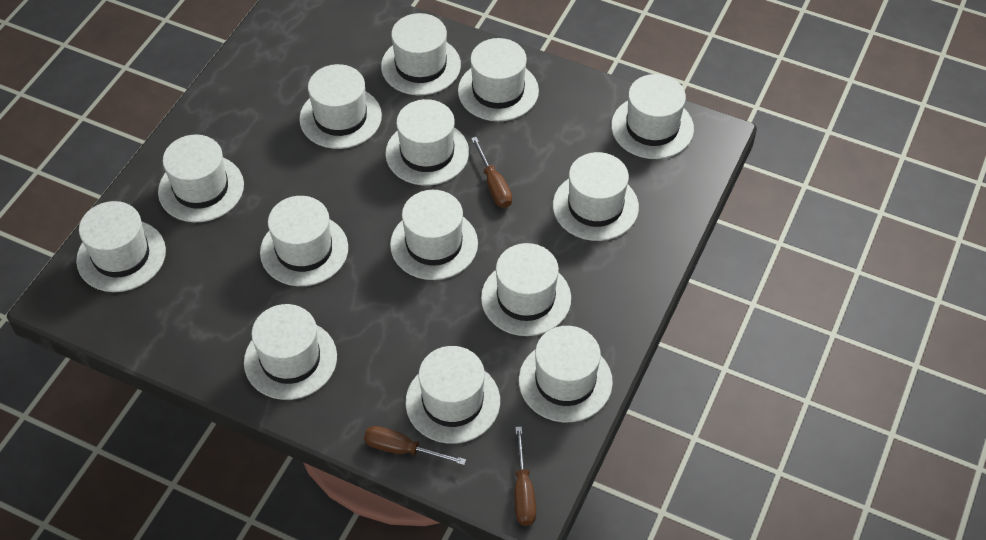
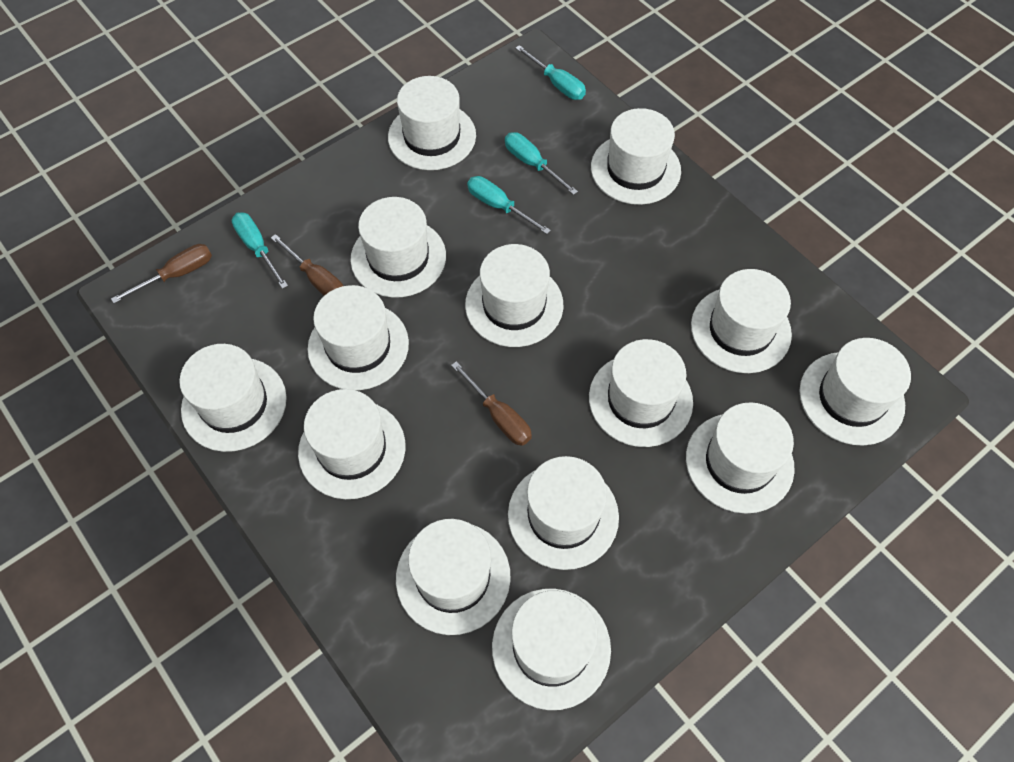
turquoise screwdriver: none = 0 -> [232,212,288,289] [467,176,551,234] [505,132,578,195] [515,45,586,100] = 4

